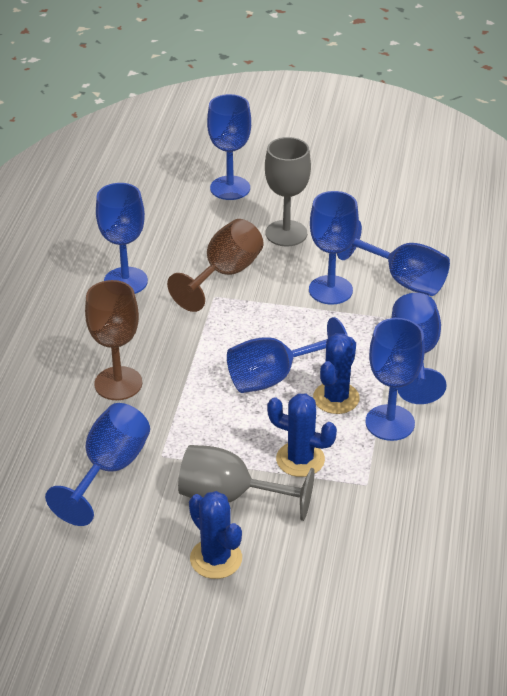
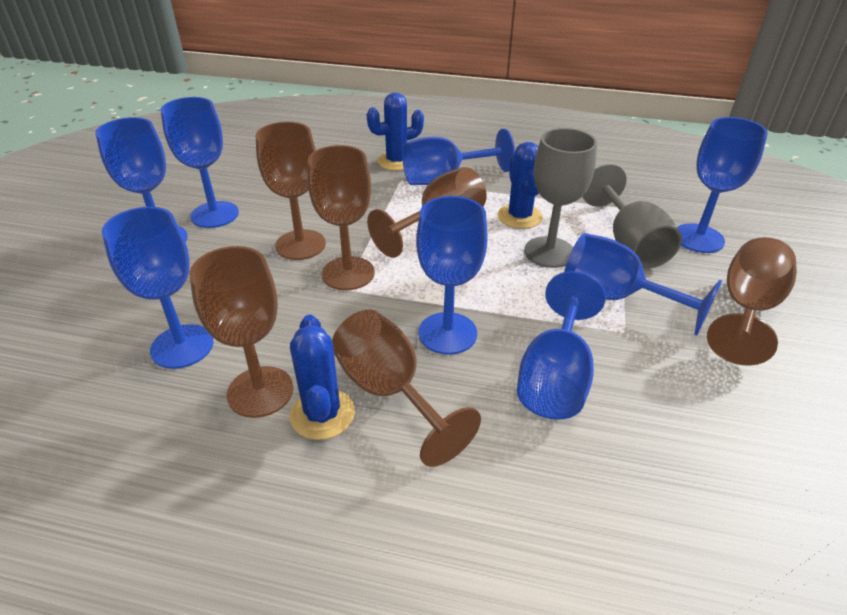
brown goblet: [85,280,142,400] [167,219,263,312] = 2 -> [189,246,293,418] [256,122,326,260] [307,145,375,290] [332,310,481,467] [367,167,487,258] [707,237,797,366] = 6

